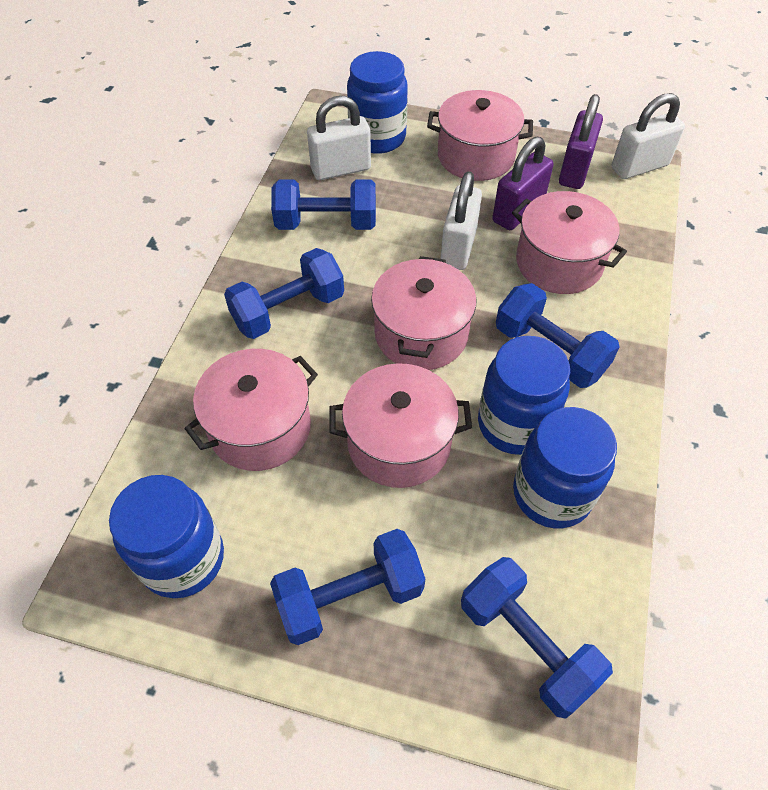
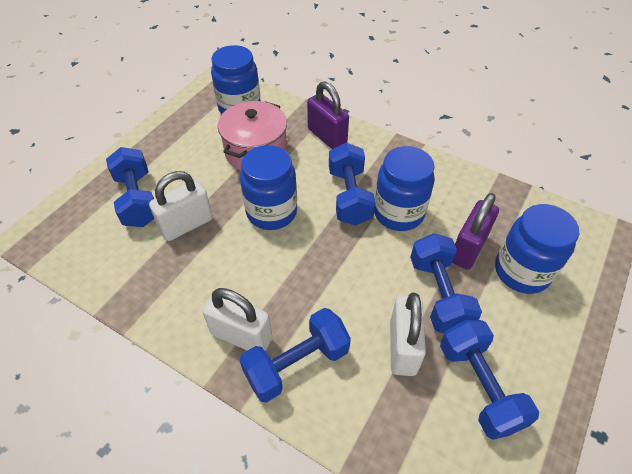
pink pot: [184,349,318,471] [329,363,472,488] [371,256,476,370] [427,90,533,181] [512,191,627,294] = 5 -> [218,101,287,170] = 1

